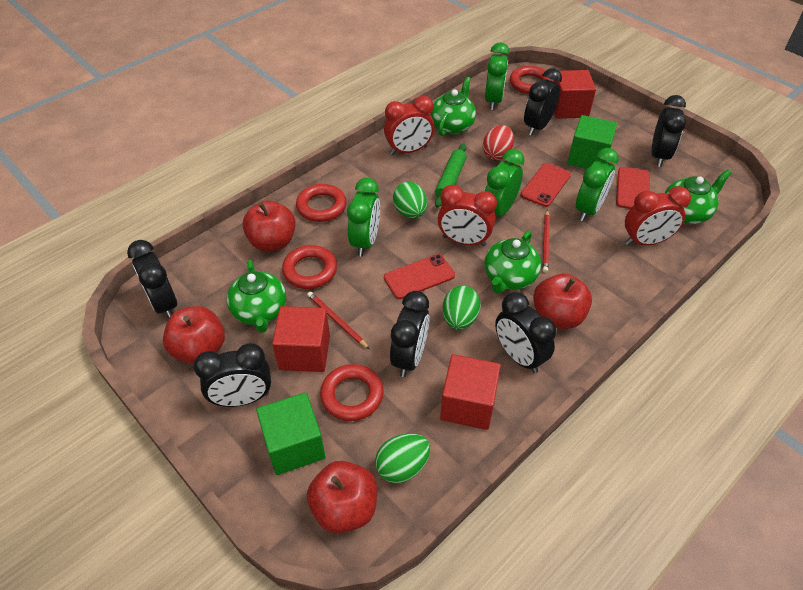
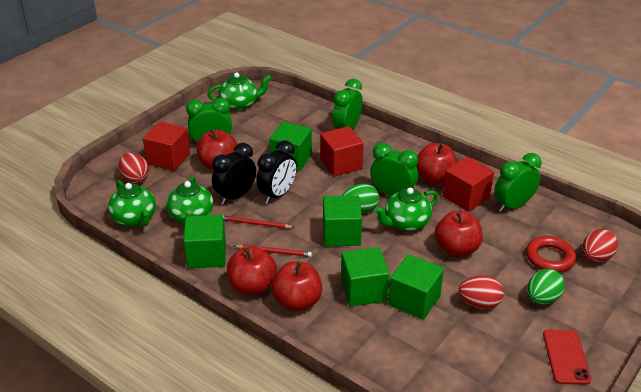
black clock: [127,240,177,319] [194,343,271,407] [390,291,430,377] [495,292,556,374] [524,68,562,136] [652,95,686,167] = 6 -> [212,143,256,205] [256,140,297,204] = 2
green cube: [256,392,325,475] [567,115,617,169] = 2 -> [183,215,226,268] [269,122,312,171] [323,195,362,246] [341,247,390,307] [388,254,444,320] = 5
green egg: [375,433,430,483] [393,182,427,219] [443,286,481,330] = 3 -> [342,183,379,213] [527,269,565,305] = 2
green rolling pin: [435,143,467,208] = 1 -> none = 0
red apple: [163,306,225,364] [243,201,296,251] [307,461,377,533] [533,273,592,329] = 4 -> [196,128,238,170] [227,246,277,295] [271,261,322,311] [416,143,458,185] [435,210,483,257] = 5
red clock: [384,96,434,155] [438,185,497,246] [625,186,691,245] = 3 -> none = 0
red egg: [483,125,514,160] = 1 -> [119,152,149,183] [459,275,504,309] [582,229,618,262] = 3
red phone: [384,254,455,299] [521,163,571,207] [616,167,650,209] = 3 -> [543,330,591,385] = 1
red ring: [282,245,337,289] [296,184,346,222] [320,364,384,421] [510,66,552,94] = 4 -> [526,236,576,272] = 1

